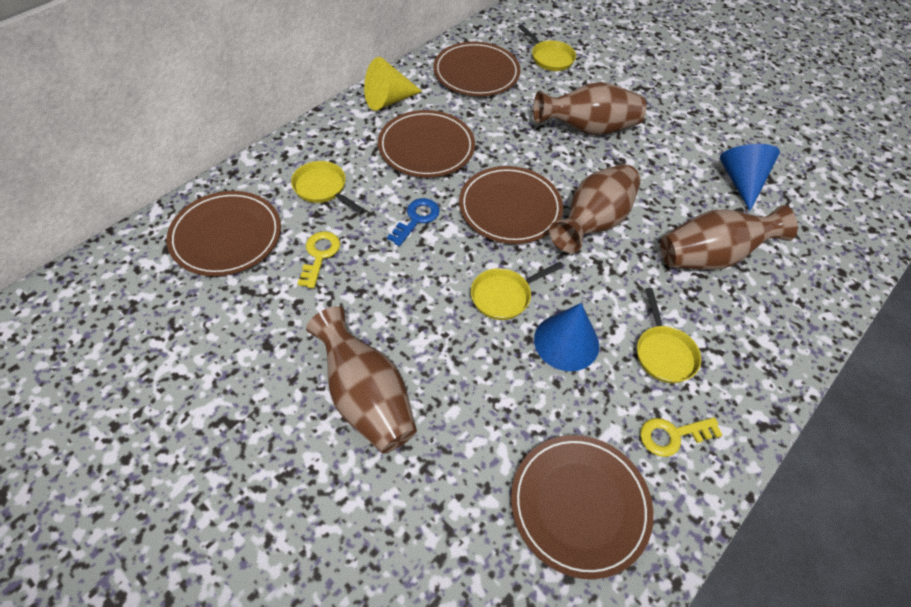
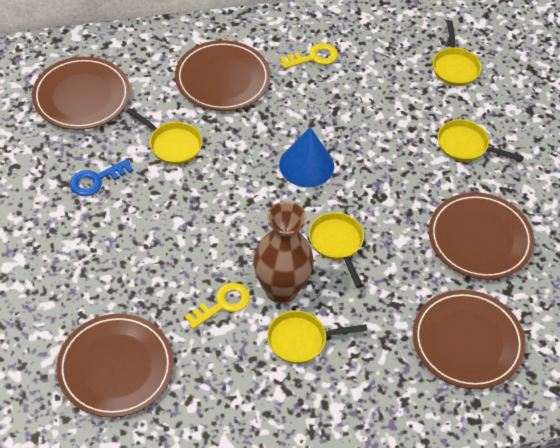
blue cone: [534,303,599,371] [720,144,780,211] = 2 -> [279,127,334,187] = 1
brown vase: [306,306,417,453] [533,82,646,135] [549,164,641,253] [660,205,798,270] = 4 -> [253,202,314,304] = 1
yellow cone: [364,57,422,111] = 1 -> none = 0
yellow pan: [291,161,365,214] [471,262,564,320] [518,24,576,71] [637,288,701,383] = 4 -> [126,108,202,165] [267,311,367,364] [309,212,364,288] [433,21,481,86] [437,119,524,162] = 5

